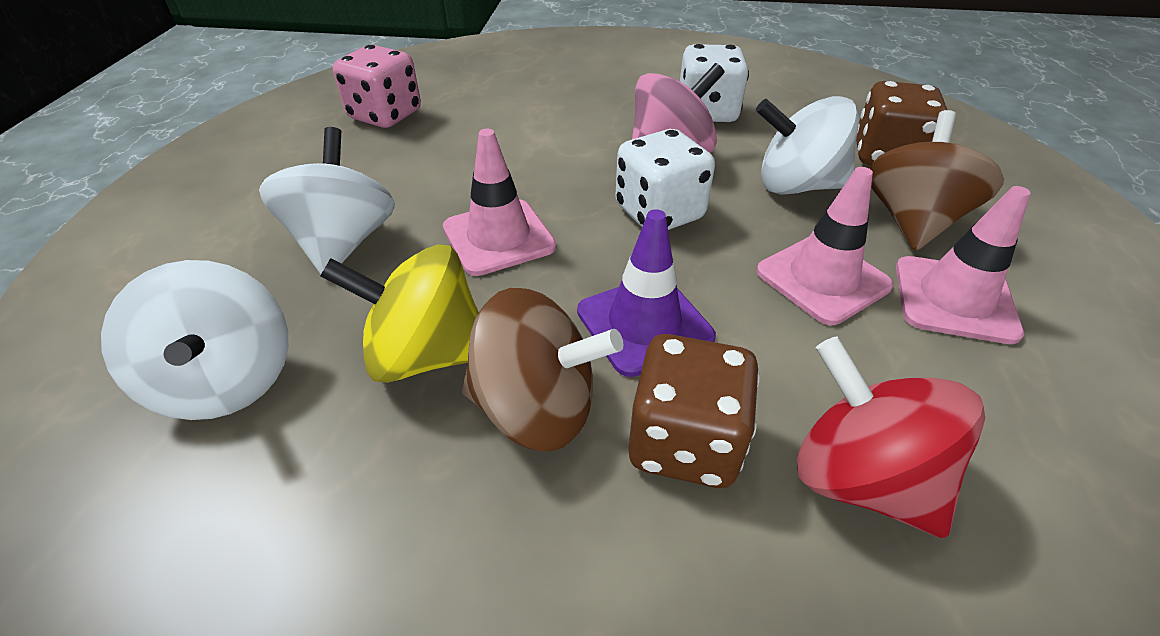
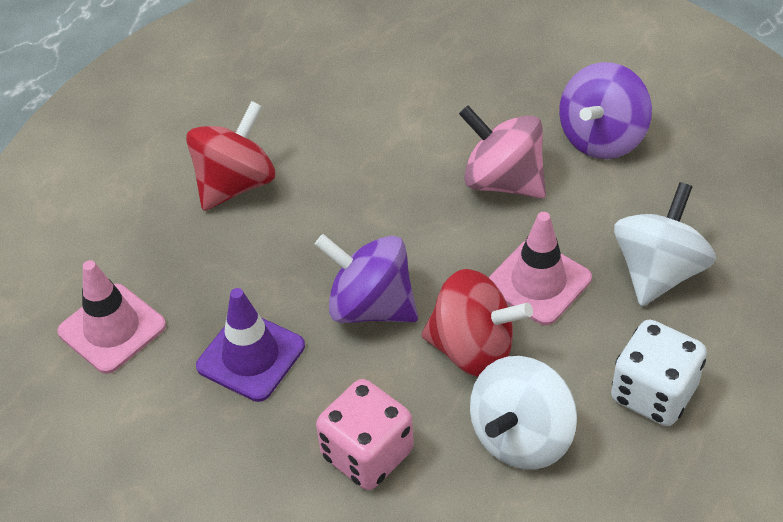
brown dice: [628,334,760,488] [856,81,947,165] = 2 -> none = 0
brown spinning top: [462,288,623,451] [869,110,1004,251] = 2 -> none = 0
pink traffic cone: [443,129,556,276] [756,167,893,325] [896,186,1030,344] = 3 -> [57,260,166,374] [488,212,592,325] = 2
purple spinning top: none = 0 -> [314,234,418,323] [559,62,652,159] = 2
red spinning top: [797,337,985,538] = 1 -> [186,101,275,211] [421,269,533,377] = 2
white dice: [615,129,715,230] [680,44,749,122] = 2 -> [611,320,707,426] = 1
white spinning top: [101,260,288,420] [259,127,395,274] [756,96,859,195] = 3 -> [470,356,577,470] [614,182,716,306] = 2
yellow spinning top: [320,244,479,383] = 1 -> none = 0

